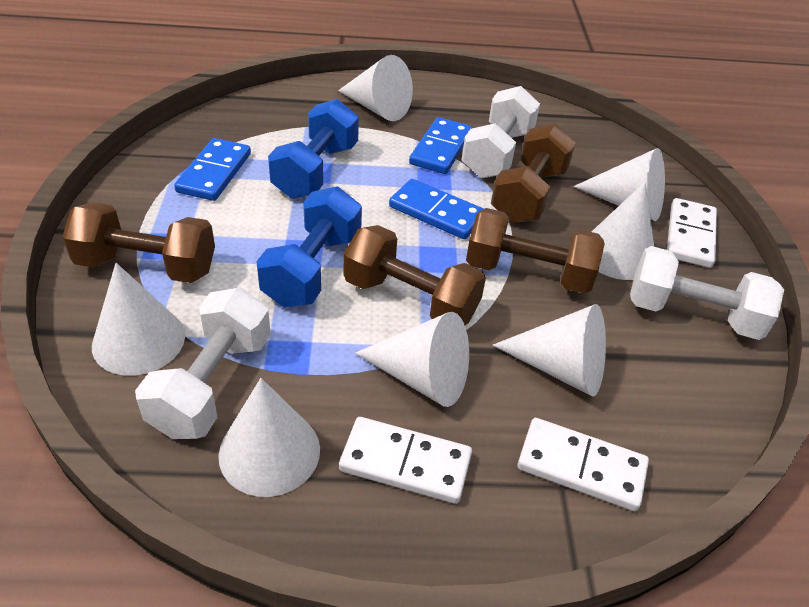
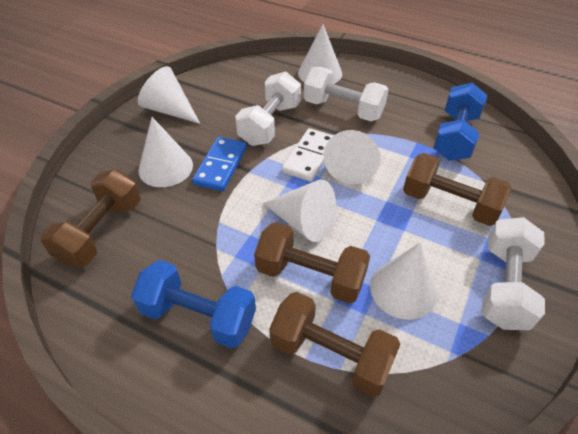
blue domino: [174,138,251,201] [389,179,484,239] [409,117,472,174] = 3 -> [192,137,247,191] = 1
white cone: [92,263,185,376] [218,378,320,497] [338,55,413,121] [355,312,469,407] [493,304,606,397] [574,148,665,221] [592,182,654,280] = 7 -> [138,66,200,124] [139,117,193,187] [263,180,336,242] [298,24,342,84] [323,130,380,184] [370,243,437,320] = 6
white domino: [339,417,472,504] [517,418,649,511] [667,198,717,268] = 3 -> [282,128,334,181] = 1

